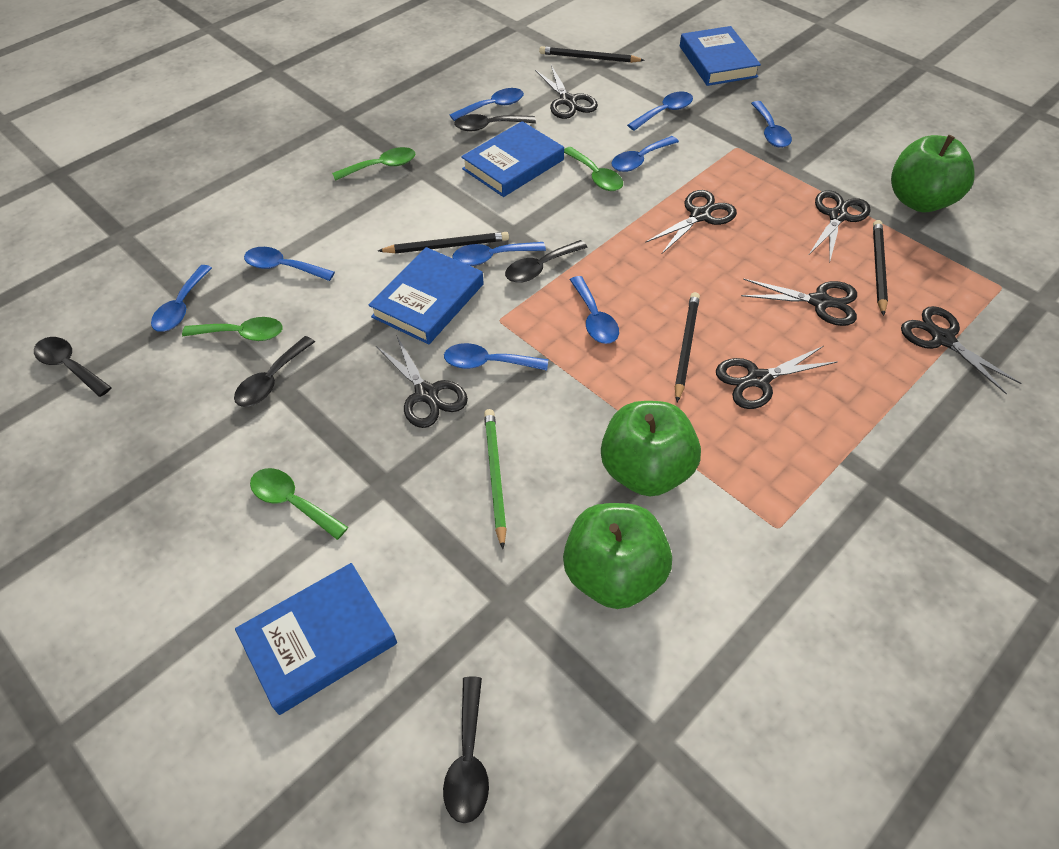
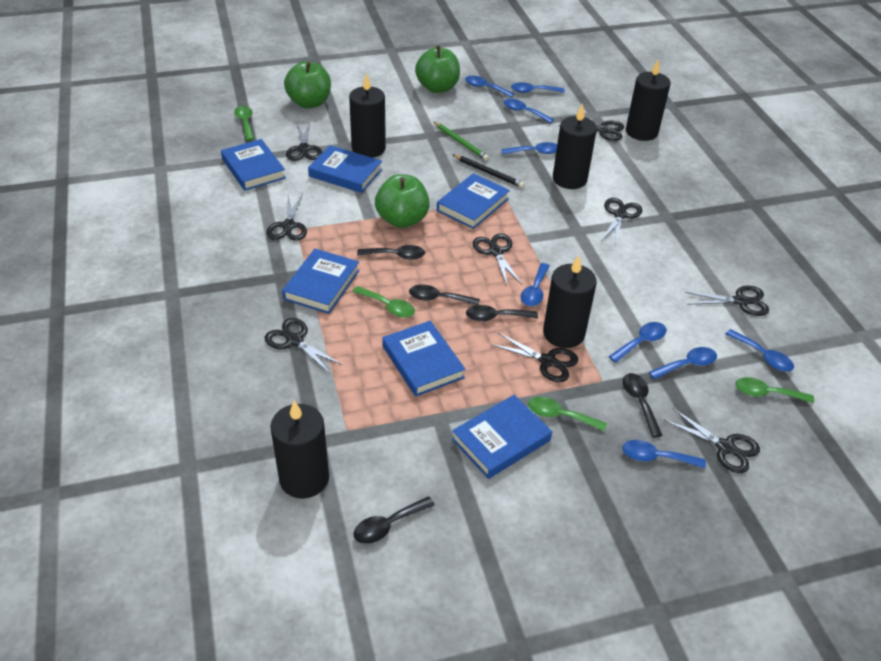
black candle: none = 0 -> [270,401,329,499] [349,73,386,158] [543,255,597,348] [553,103,597,189] [626,59,670,141] = 5
black pencil: [378,232,509,254] [539,46,645,63] [675,292,700,402] [873,220,888,316] = 4 -> [453,155,525,188] = 1
black scissors: [376,335,468,428] [535,65,598,119] [645,190,737,254] [716,346,838,409] [741,278,857,326] [808,190,871,263] [901,306,1021,394] = 7 -> [265,318,343,374] [266,193,307,241] [286,122,322,161] [473,233,522,285] [490,333,578,382] [558,118,624,141] [601,198,642,243] [664,408,760,473] [685,286,769,316] = 9
blue book: [235,563,397,715] [369,247,484,344] [461,121,564,197] [680,26,761,86] = 4 -> [221,139,286,191] [282,249,360,314] [308,145,382,193] [382,321,465,397] [437,173,510,229] [452,395,552,479] = 6

